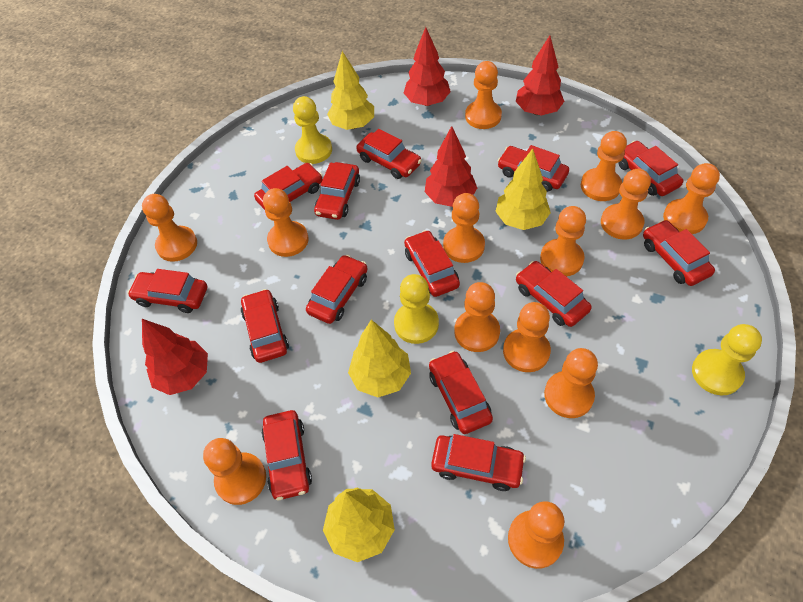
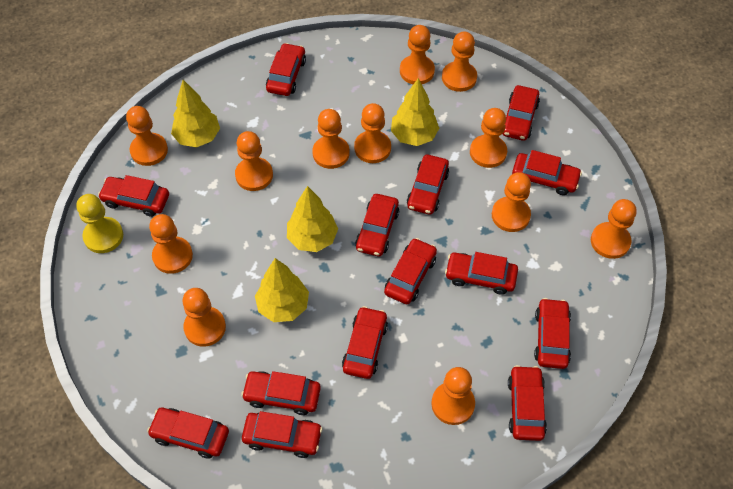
orange pawn: [142,194,197,262] [203,438,266,505] [263,188,309,257] [443,193,485,263] [454,282,500,352] [465,61,502,129] [503,302,551,372] [508,501,564,569] [540,206,586,276] [544,348,598,418] [581,131,627,201] [601,169,651,240] [663,163,720,234] = 13 -> [126,106,168,166] [149,214,193,274] [182,288,226,347] [235,131,273,191] [312,109,350,169] [354,103,391,163] [400,25,435,84] [431,367,475,425] [442,31,477,92] [470,108,507,168] [492,172,531,232] [591,199,637,259] = 12
red tree: [142,319,208,395] [404,27,451,106] [425,126,477,207] [516,35,564,115] = 4 -> none = 0
yellow pawn: [293,96,332,164] [394,274,439,344] [692,324,762,395] = 3 -> [76,194,123,253] = 1

